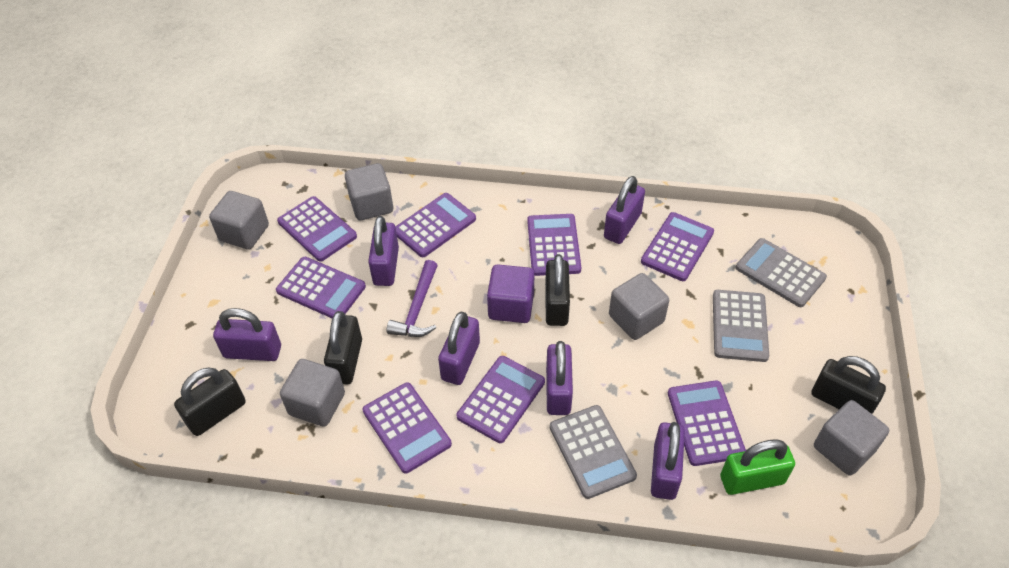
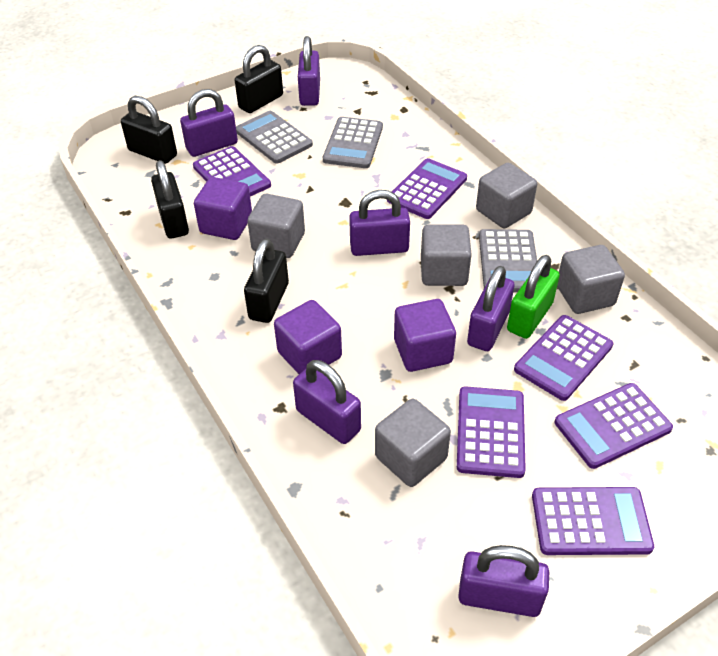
purple calculator: [276,257,366,318] [277,196,357,262] [362,382,452,474] [395,193,476,257] [457,356,545,443] [527,214,581,276] [641,212,714,281] [668,380,746,466] = 8 -> [193,146,271,196] [387,158,467,219] [457,386,526,478] [514,315,613,401] [532,487,654,555] [554,383,673,469] = 6
purple cube: [487,264,535,323] = 1 -> [194,177,252,240] [274,300,342,374] [394,299,456,372] = 3
purple hammer: [386,260,438,337] = 1 -> none = 0

